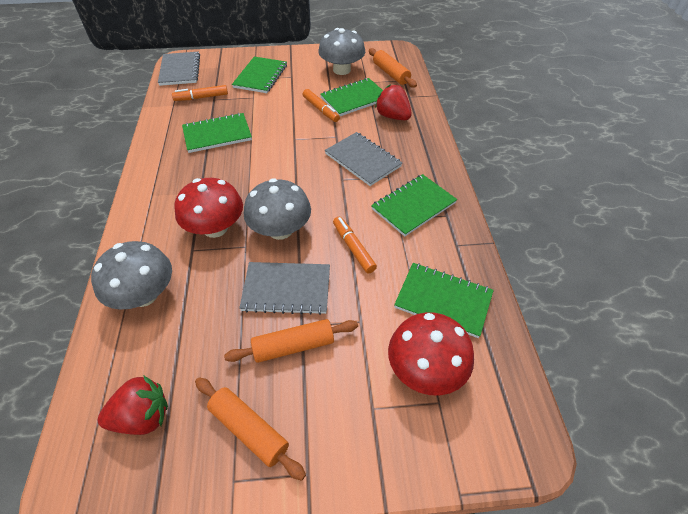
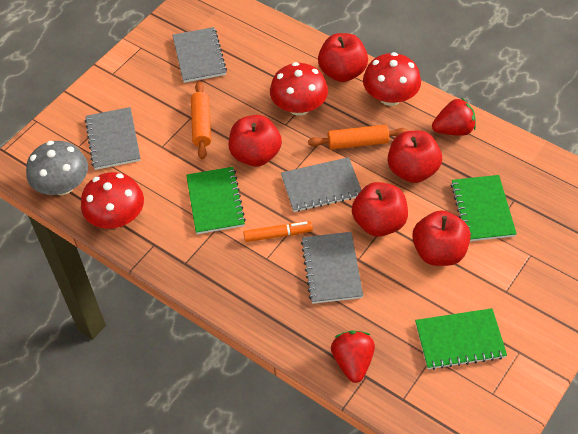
green notebook: [182,113,252,153] [232,57,287,93] [320,78,383,116] [371,174,457,236] [394,263,494,338] = 5 -> [186,167,246,234] [415,308,507,370] [451,175,517,241] = 3
grey mushroom: [91,241,172,310] [244,178,311,240] [318,28,365,75] = 3 -> [26,141,88,195] = 1
grey notebook: [158,52,200,86] [239,262,330,315] [325,132,402,186] = 3 -> [85,107,141,170] [172,27,227,83] [281,157,361,212] [301,232,363,304] = 4
orange marker: [172,85,228,101] [303,89,340,122] [333,217,377,273] = 3 -> [243,221,313,242] = 1
orange rolling pin: [195,377,306,481] [224,319,358,363] [369,48,417,88] = 3 -> [191,81,211,159] [308,125,409,149] = 2
red apple: none = 0 -> [229,115,282,167] [318,33,368,82] [352,182,408,237] [388,131,442,183] [412,210,471,266] = 5
red mushroom: [174,178,243,238] [388,312,474,396] = 2 -> [81,172,144,229] [270,62,328,116] [363,52,421,106] = 3

